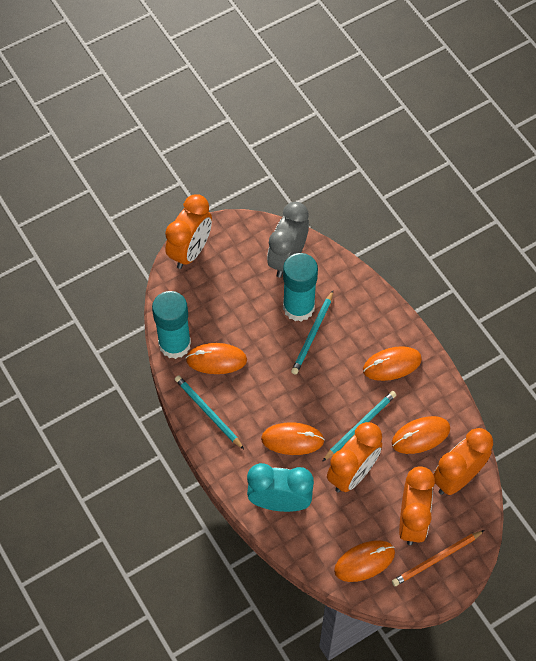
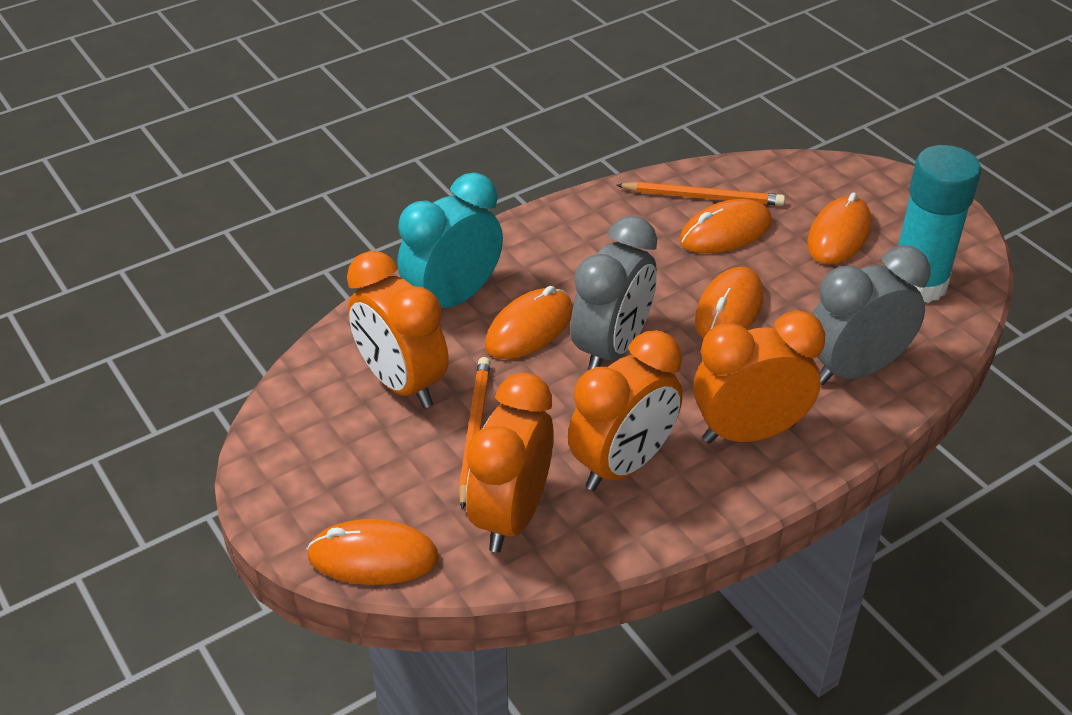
grey clock: [267,202,309,278] = 1 -> [570,216,657,370] [812,246,931,385] = 2
orange pencil: [392,530,485,586] = 1 -> [459,357,491,510] [616,182,785,206] = 2
turquoise glue stick: [152,291,191,359] [283,253,318,321] = 2 -> [898,145,981,303] = 1
turquoise pencil: [175,375,244,449] [291,291,333,375] [322,391,396,462] = 3 -> none = 0

